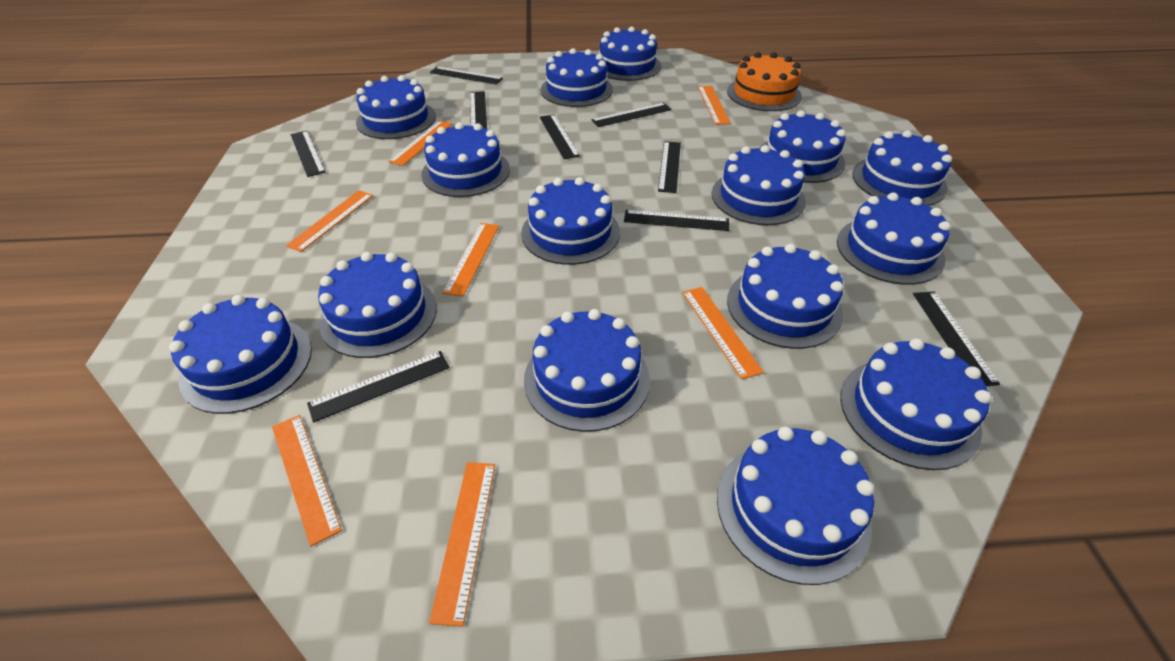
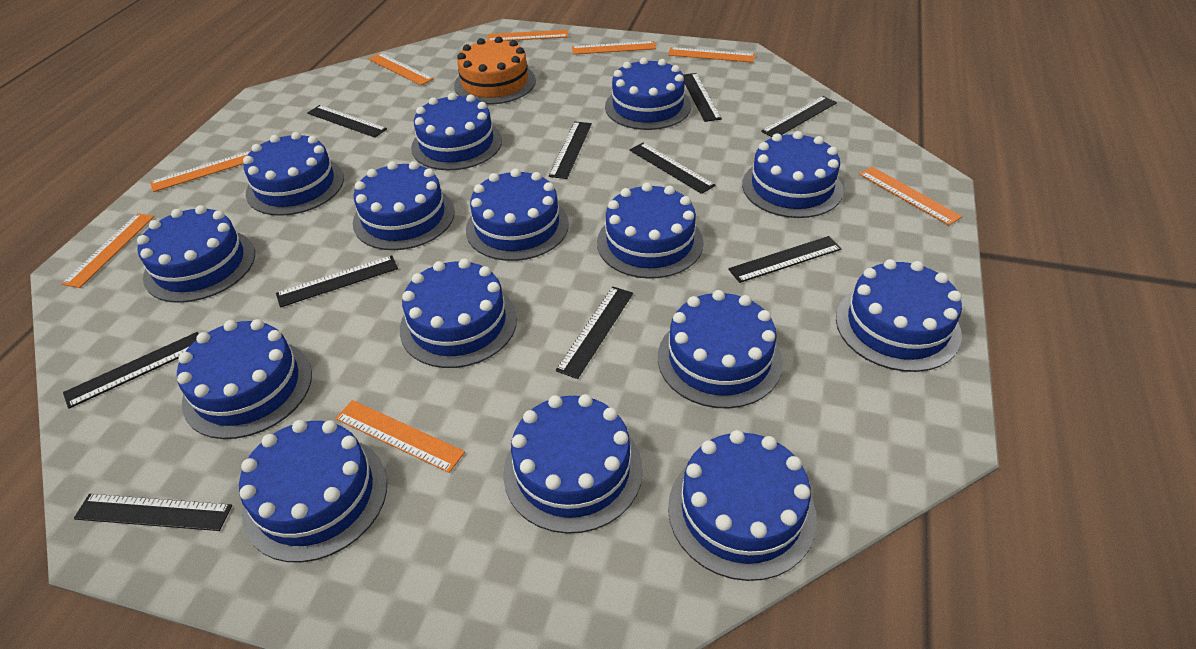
black ruler: [290,131,326,177] [307,351,449,422] [430,67,503,85] [470,91,487,129] [540,114,580,159] [591,103,672,127] [624,210,729,231] [658,141,681,193] [913,292,1000,386] = 9 -> [63,332,199,409] [73,494,232,531] [276,255,398,308] [307,105,387,137] [549,122,592,179] [556,287,633,379] [630,143,716,194] [683,73,722,122] [728,236,842,283] [761,96,837,137] = 10
orange ruler: [272,415,342,546] [286,190,373,252] [388,120,453,166] [429,462,495,627] [442,223,499,297] [682,287,764,380] [698,86,731,125] = 7 -> [62,213,154,288] [150,150,252,192] [335,400,465,473] [368,53,434,85] [487,30,568,41] [572,41,656,55] [668,47,755,62] [859,167,962,226] = 8

